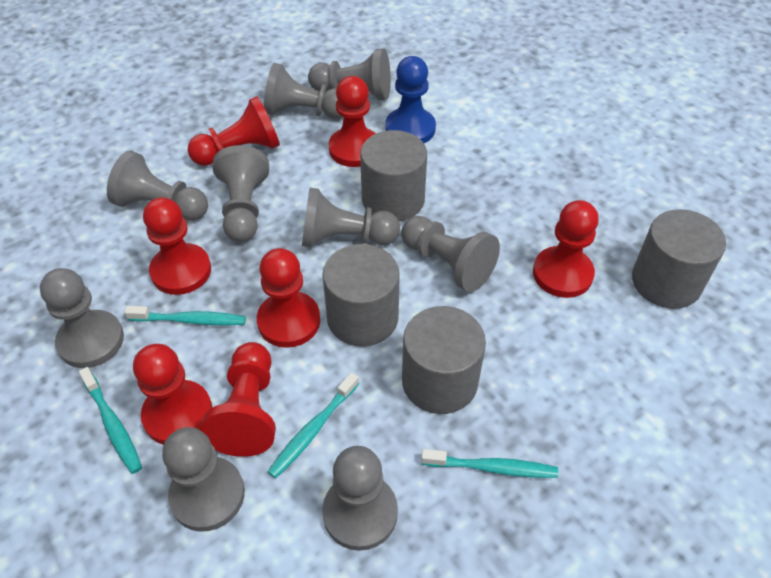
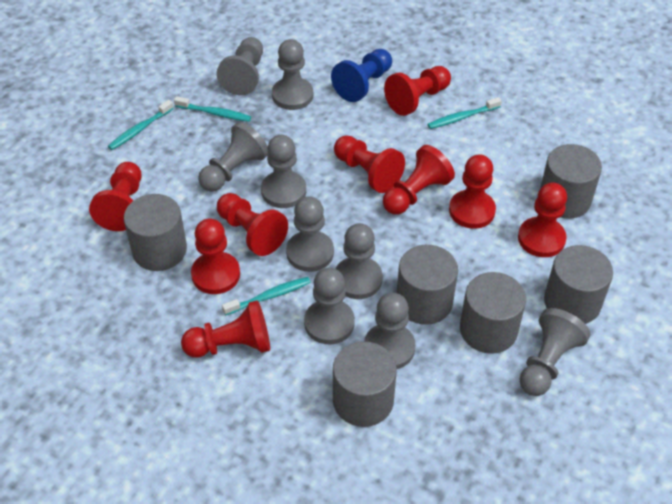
grey cylinder: [322,244,400,347] [360,130,427,221] [402,306,486,414] [632,209,726,309] = 4 -> [124,194,187,271] [333,342,397,427] [397,245,458,325] [460,272,526,354] [540,144,602,219] [544,245,613,324] = 6
red pawn: [133,344,213,445] [143,197,211,295] [188,96,280,166] [201,342,276,457] [257,248,320,348] [328,76,376,167] [533,200,599,298] = 7 -> [89,162,142,231] [181,300,270,358] [191,218,240,294] [217,193,288,256] [334,135,405,193] [383,145,455,215] [384,66,451,116] [449,154,496,229] [518,183,567,257] = 9

